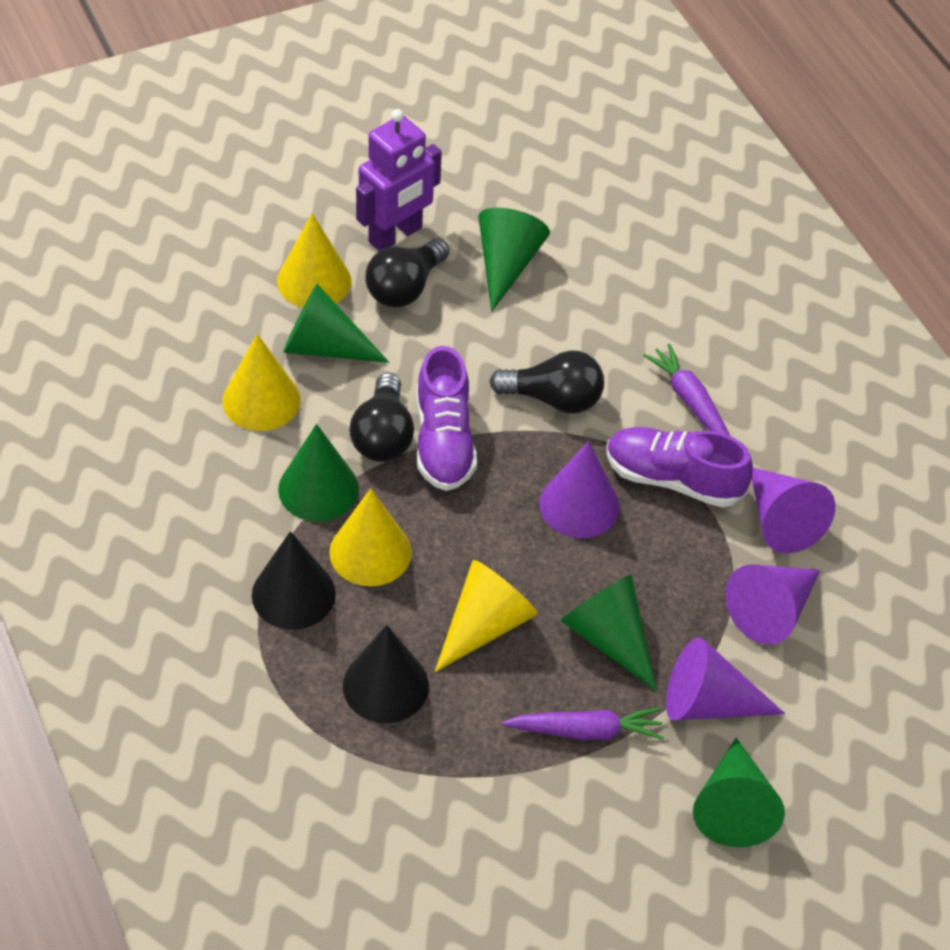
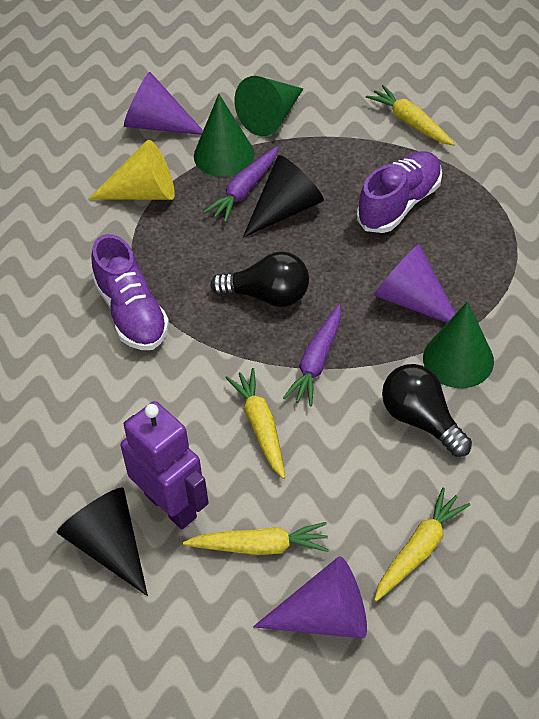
black light bulb: [349,373,414,462] [365,238,449,308] [489,350,604,414] = 3 -> [210,252,309,307] [382,364,472,457] = 2
green cone: [278,424,359,522] [283,284,389,363] [478,208,550,312] [560,575,657,691] [693,738,785,847] = 5 -> [194,94,255,177] [235,76,303,136] [423,301,494,388] = 3
purple cone: [539,441,620,538] [666,637,785,720] [725,564,820,645] [752,467,835,554] = 4 -> [124,72,203,135] [253,556,367,638] [373,244,456,323] = 3
yellow carrot: none = 0 -> [183,522,329,555] [225,368,285,479] [366,85,455,146] [374,488,470,602] = 4
yellow cone: [223,334,301,431] [277,213,351,308] [329,488,412,586] [435,560,538,672] = 4 -> [88,140,175,200] = 1

